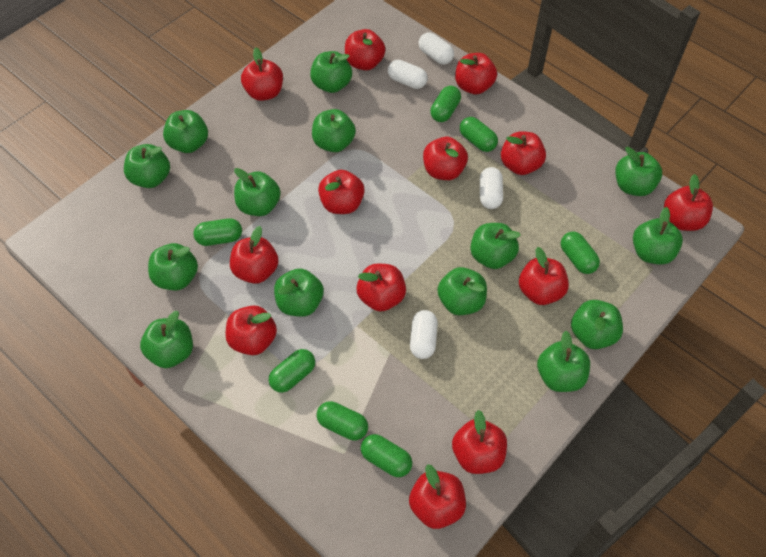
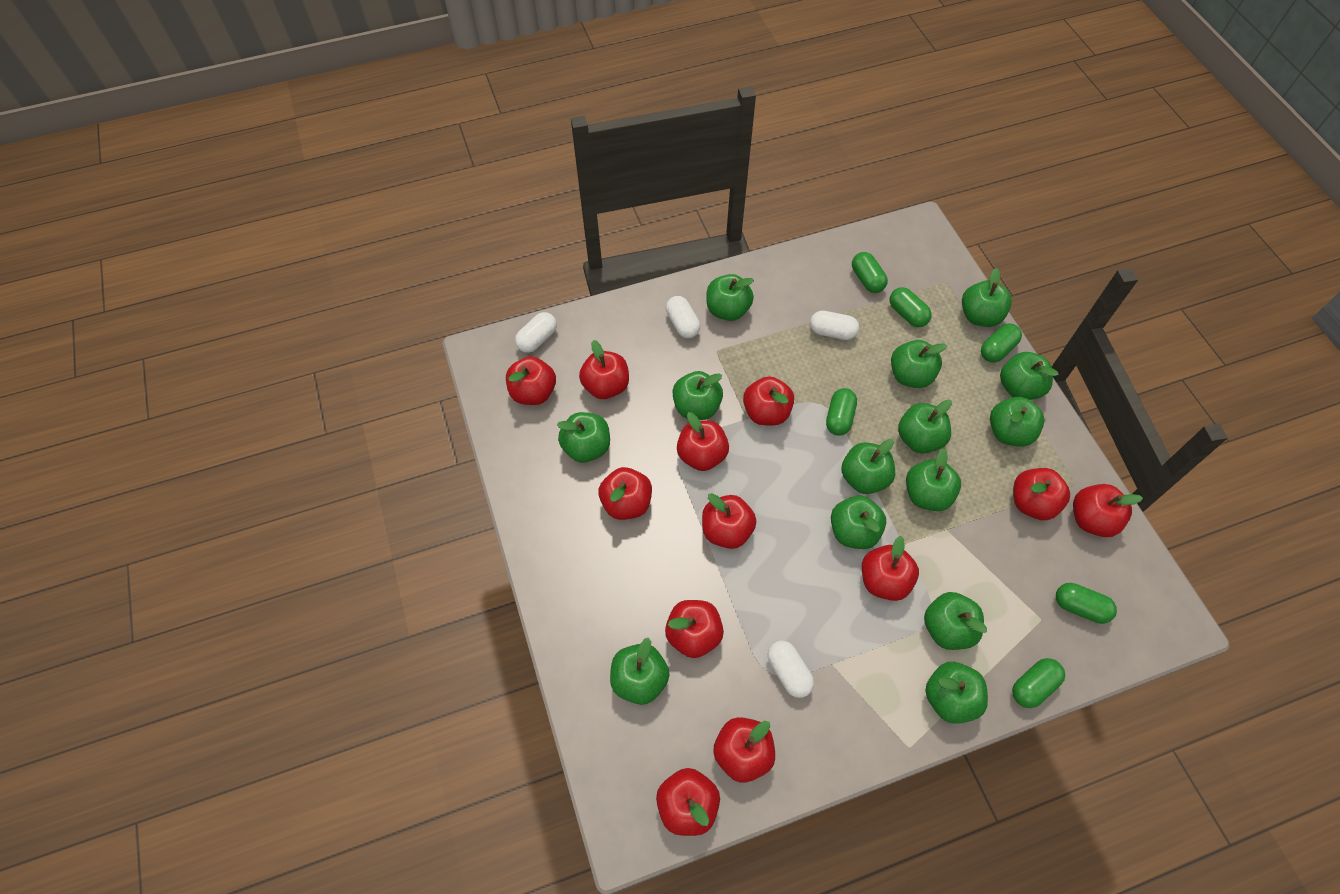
green capsule: [194,218,242,246] [269,349,315,393] [317,401,368,440] [361,434,412,477] [430,86,461,122] [460,117,498,152] [561,232,600,274] = 7 -> [826,388,857,436] [852,252,888,293] [890,287,932,327] [981,323,1022,363] [1012,658,1065,708] [1056,583,1117,624] = 6
red apple: [226,305,277,355] [230,226,279,284] [241,48,283,101] [318,170,365,214] [345,29,385,70] [356,264,406,311] [409,464,466,529] [423,137,468,180] [452,410,507,474] [455,53,497,94] [501,131,546,175] [519,247,569,305] [664,174,713,231] = 13 -> [506,356,556,405] [579,340,629,399] [598,467,652,520] [656,768,720,836] [665,600,724,658] [677,412,729,471] [702,493,756,549] [713,717,775,783] [743,376,794,425] [862,536,919,601] [1013,468,1070,520] [1073,484,1143,537] = 12

